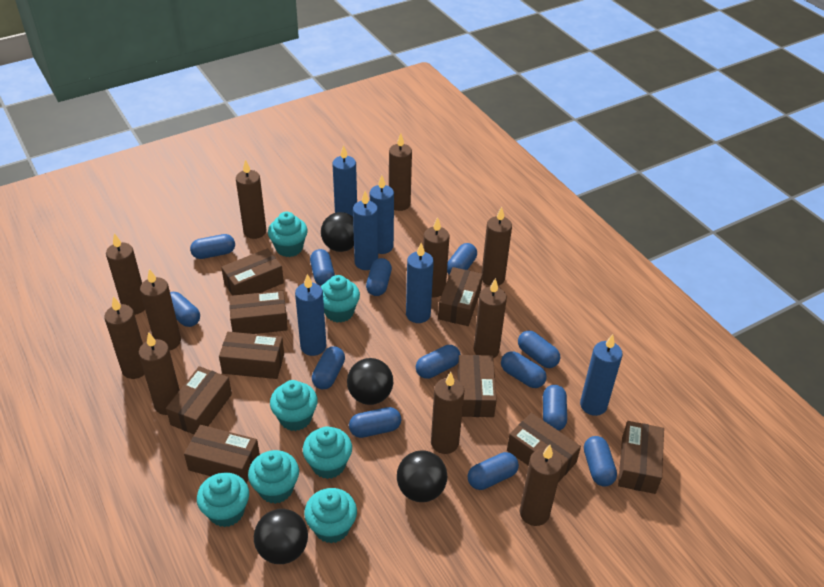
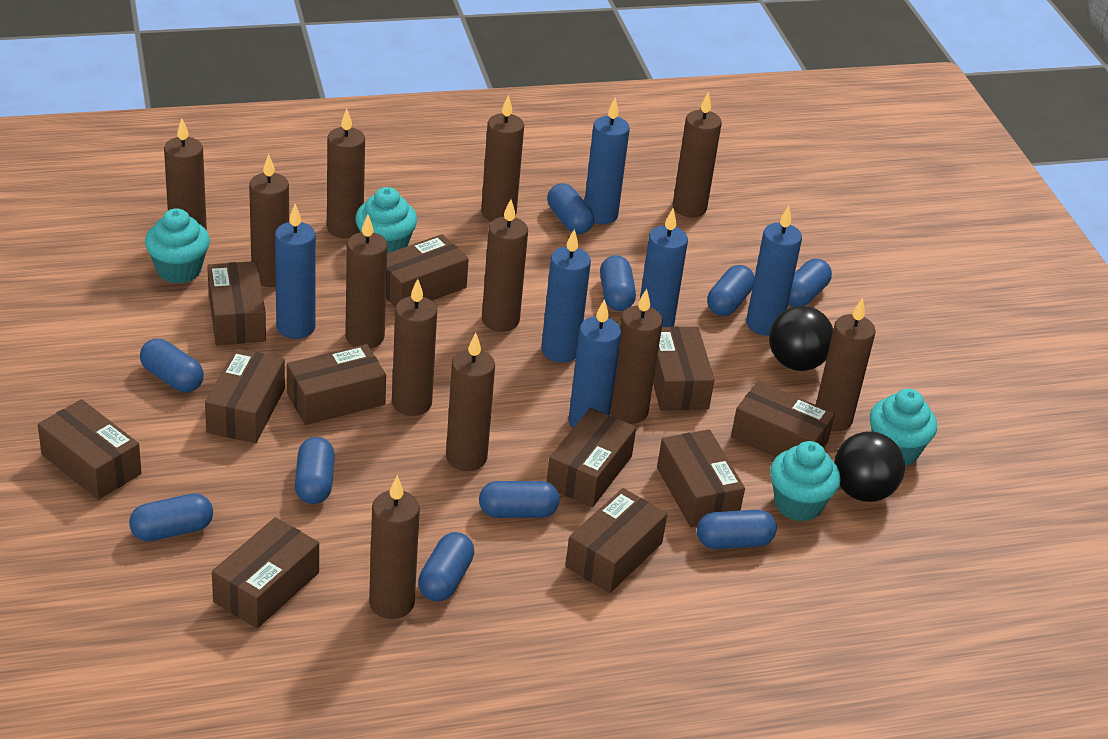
black ball: [254,509,308,564] [321,212,354,252] [347,358,393,405] [397,450,447,502] = 4 -> [769,306,833,371] [834,432,905,502] = 2
blue capsule: [170,292,200,327] [190,234,235,259] [310,249,335,286] [312,346,345,389] [349,407,401,438] [366,258,392,296] [416,345,461,379] [447,243,477,275] [468,452,519,490] [501,351,547,388] [518,330,560,368] [543,385,567,431] [584,436,617,486] = 13 -> [129,493,213,542] [140,339,204,392] [295,437,335,504] [418,532,475,601] [479,481,560,518] [547,183,594,234] [600,255,636,311] [697,510,777,549] [707,265,754,316] [788,259,832,307] = 10
brown box: [166,366,232,435] [184,425,260,484] [219,332,284,379] [221,248,284,296] [229,291,288,334] [438,267,483,326] [457,355,497,417] [507,413,581,482] [618,421,664,494] = 9 -> [38,399,142,500] [205,348,285,443] [207,261,266,345] [212,517,319,628] [287,344,386,425] [386,234,469,307] [547,408,636,507] [565,488,667,593] [653,326,714,411] [657,429,745,527] [731,381,835,457] = 11
brown candle: [104,296,145,379] [106,233,145,315] [139,332,180,415] [140,269,181,350] [236,160,267,239] [389,133,412,211] [423,217,449,297] [431,372,464,454] [474,278,507,358] [482,207,512,286] [520,445,562,526] = 11 -> [164,119,207,231] [249,154,289,287] [327,109,365,239] [345,215,388,348] [369,475,420,619] [392,279,437,416] [446,333,495,471] [481,95,524,221] [482,199,528,332] [610,289,663,424] [673,91,722,217] [816,298,876,431] = 12
turquoise cupcake: [197,473,249,527] [248,450,299,504] [268,212,308,257] [270,380,318,431] [303,426,352,479] [304,488,357,543] [321,275,360,323] = 7 -> [145,208,210,284] [355,187,417,253] [770,441,841,522] [870,389,937,466] = 4

